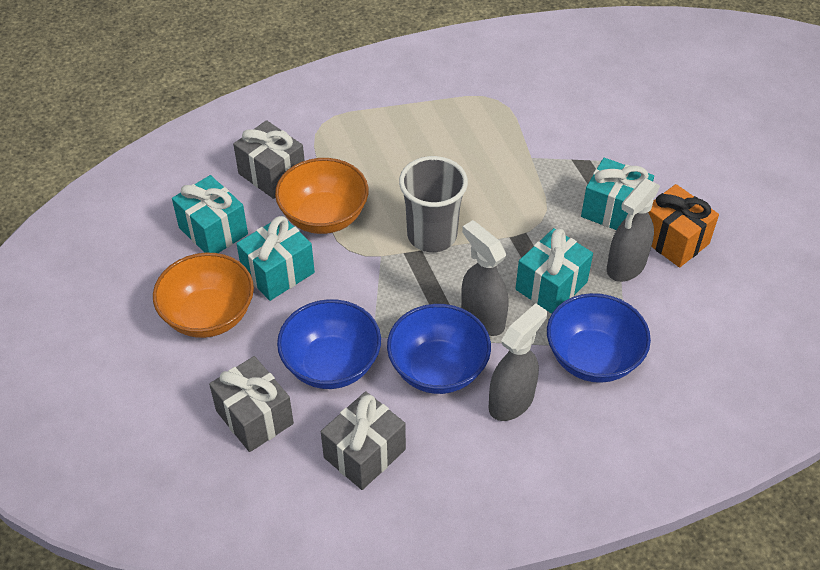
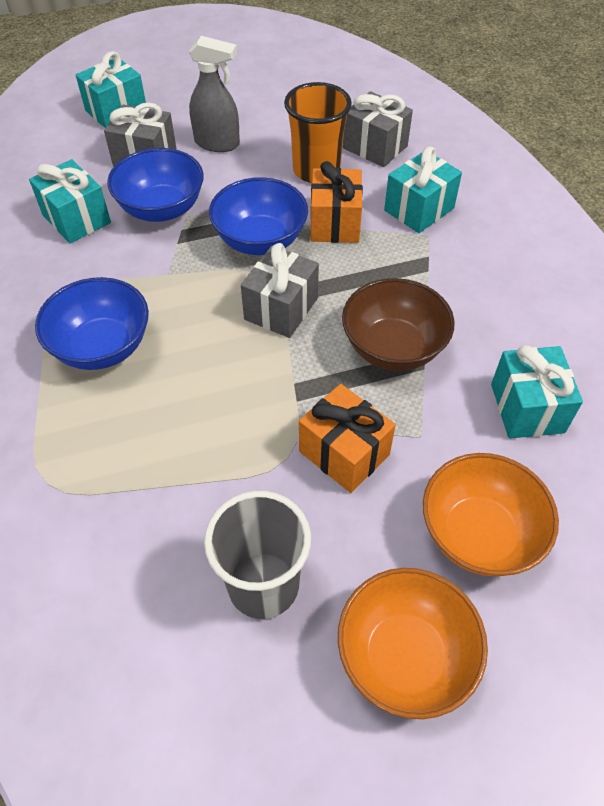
brown bowl: none = 0 -> [342,278,455,371] = 1
grey spray bottle: [461,220,509,336] [489,303,547,421] [607,178,660,282] = 3 -> [189,36,240,152] = 1
orange cup: none = 0 -> [284,82,352,183] = 1
orange gift: [648,184,719,268] = 1 -> [299,384,396,493] [311,161,363,243] = 2

